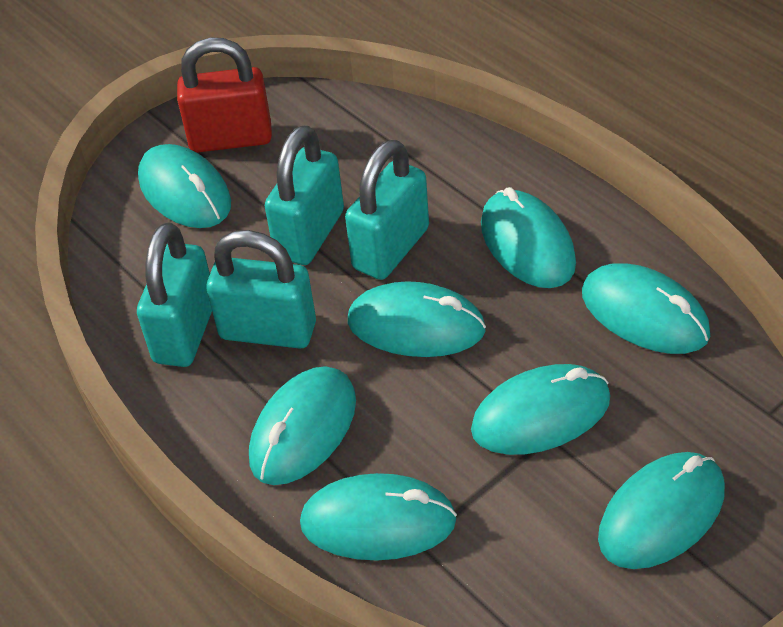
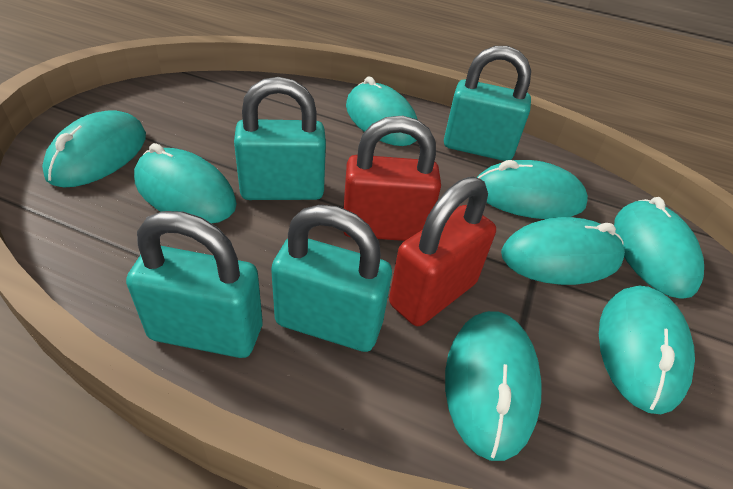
red padlock: [177,37,272,153] = 1 -> [343,116,441,241] [389,177,496,326] = 2

